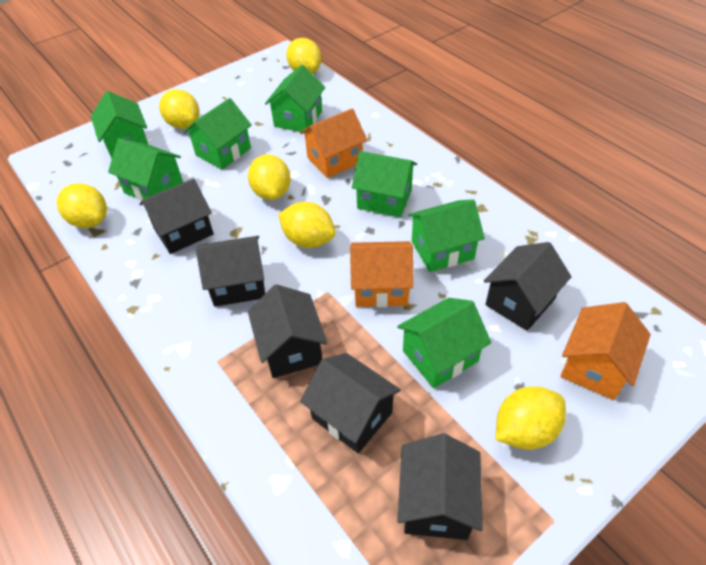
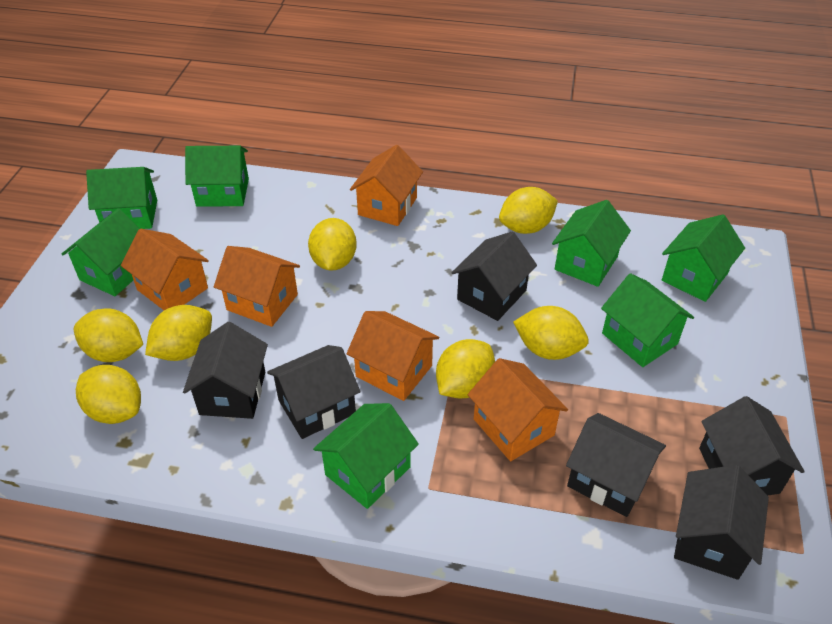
orange house: [300,108,367,178] [350,241,414,307] [560,302,651,400] = 3 -> [121,229,209,310] [214,246,300,327] [347,311,439,401] [350,145,423,226] [468,358,568,461] = 5
yellow lemon: [57,183,107,228] [159,89,200,129] [248,154,291,200] [278,202,336,248] [286,38,322,74] [496,386,566,450] = 6 -> [74,308,143,362] [76,365,141,424] [145,305,212,361] [308,218,357,271] [436,339,495,398] [499,187,558,234] [513,306,589,360] = 7

